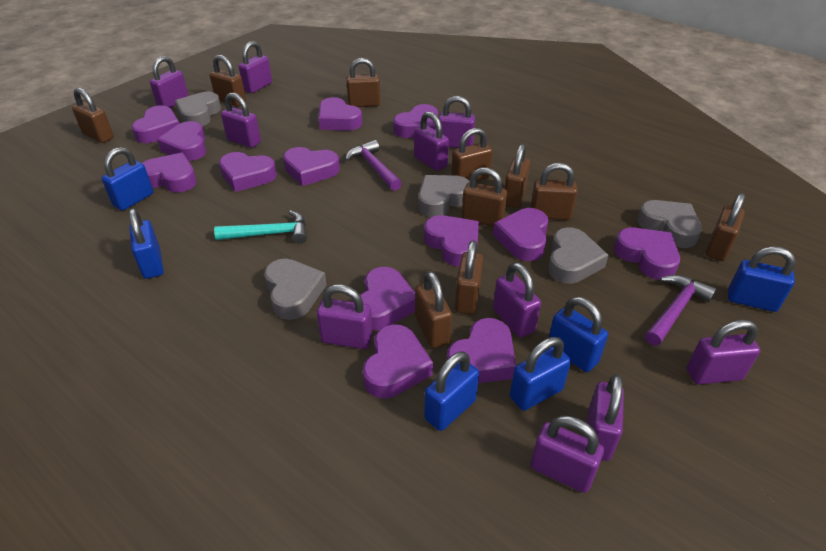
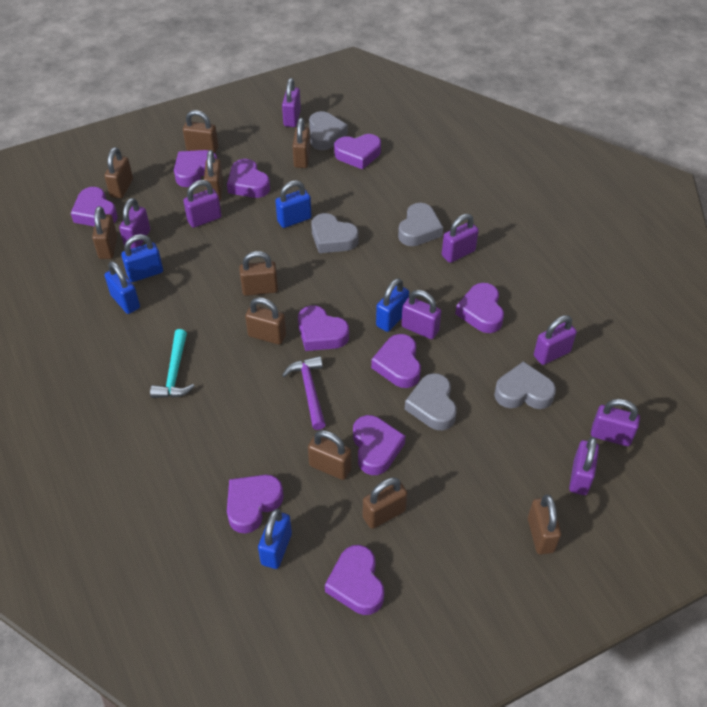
blue padlock: [102,147,153,211] [129,208,164,279] [424,351,479,431] [510,337,571,411] [549,297,608,372] [728,246,796,312] = 6 -> [104,261,140,314] [121,234,163,282] [258,509,292,569] [275,180,312,228] [376,278,409,332] = 5
purple hammer: [345,140,402,191] [645,275,717,346] = 2 -> [282,356,326,430] = 1
purple heart: [132,105,179,143] [142,152,197,193] [157,121,206,161] [219,152,277,192] [283,147,340,186] [319,97,362,131] [360,267,415,330] [363,324,433,398] [393,104,438,138] [424,215,479,267] [447,318,516,383] [493,208,549,261] [614,227,680,280] = 13 -> [71,187,118,226] [174,150,217,187] [227,159,270,198] [227,475,284,534] [298,306,349,351] [325,545,384,615] [334,134,381,170] [353,415,405,475] [371,334,421,388] [455,283,504,333] = 10
purple padlock: [150,56,189,108] [221,93,261,148] [239,41,272,93] [317,284,373,349] [414,111,449,171] [439,96,475,148] [493,262,541,338] [531,416,604,493] [586,374,624,461] [687,320,760,384] = 10 -> [119,198,150,249] [183,180,222,228] [282,78,301,127] [401,290,441,339] [442,214,479,263] [534,315,577,365] [569,437,599,495] [591,399,640,446] = 8

